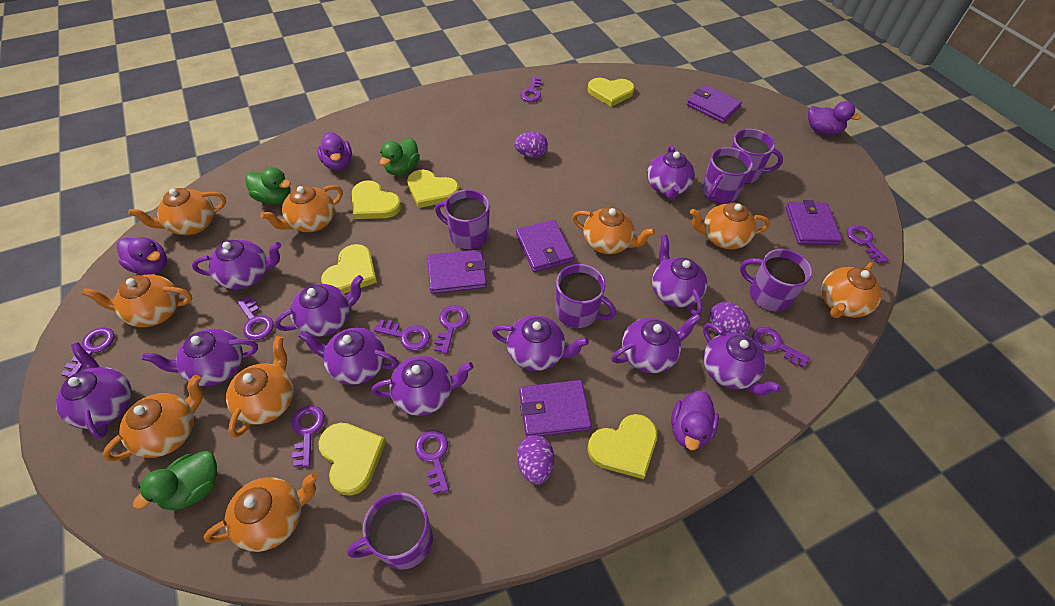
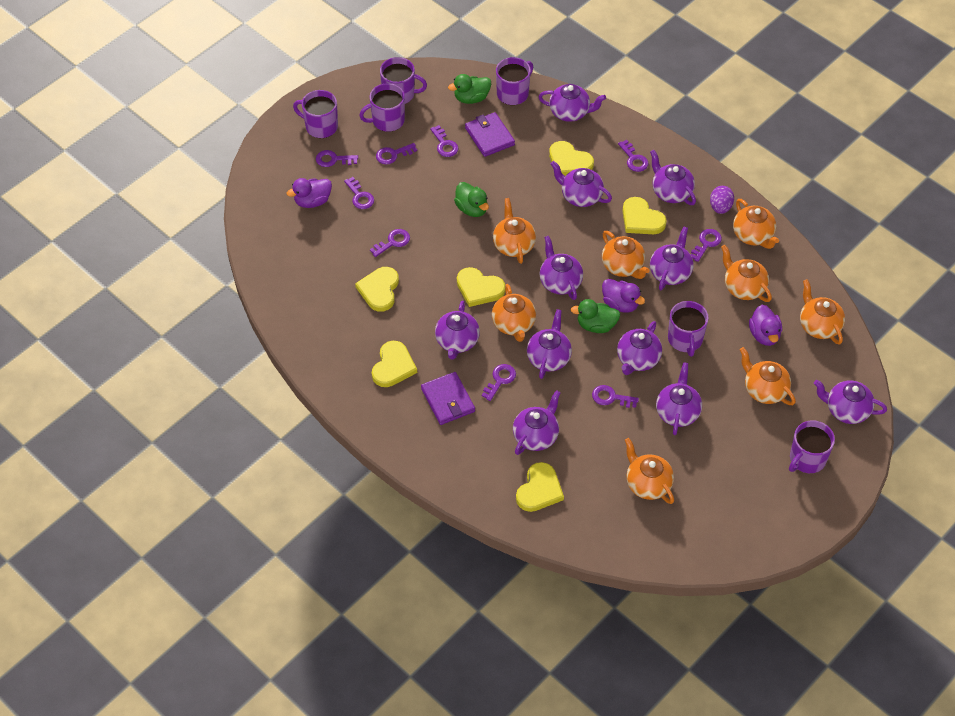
orange teapot: [82,275,192,327] [103,375,203,461] [128,188,226,235] [203,472,318,552] [226,336,294,438] [260,185,343,232] [572,207,655,254] [690,203,770,249] [821,262,882,318] = 9 -> [492,284,536,342] [493,198,536,264] [602,231,650,279] [625,438,674,504] [721,245,772,302] [733,199,779,249] [740,347,796,405] [800,279,845,345] = 8
purple duck: [117,237,167,275] [317,132,352,171] [671,391,719,450] [808,101,861,135] = 4 -> [287,178,332,208] [602,279,645,313] [749,305,782,346] = 3
purple egg: [514,132,548,158] [517,435,554,485] [709,302,751,335] = 3 -> [710,186,734,214] = 1
purple wallet: [427,249,487,294] [516,220,574,272] [519,380,592,437] [686,85,742,123] [786,200,842,245] = 5 -> [421,372,475,425] [465,112,515,157] = 2

